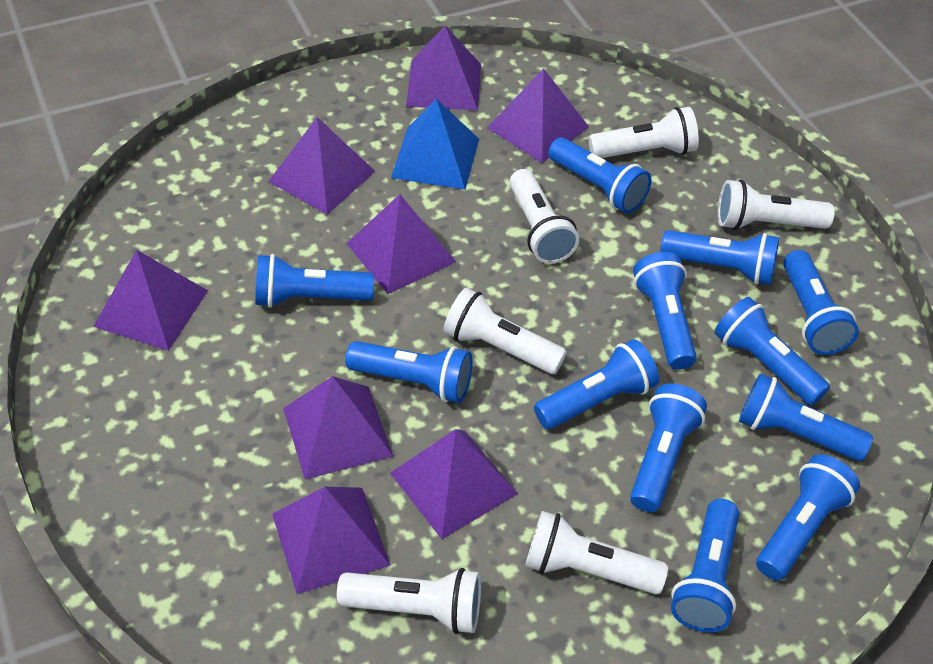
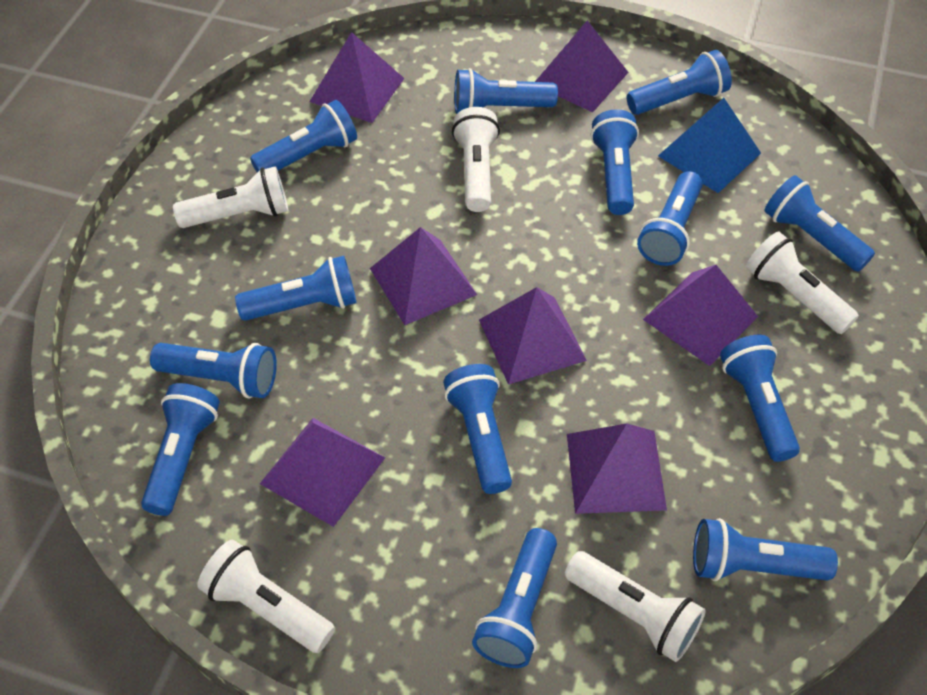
blue flashlight: [255,254,374,308] [345,341,473,403] [534,339,659,429] [548,137,652,213] [630,383,707,512] [633,252,697,370] [660,230,779,285] [671,499,739,632] [715,297,830,405] [739,373,873,461] [756,454,860,581] [783,250,859,355] = 12 -> [141,383,220,516] [150,343,277,398] [235,256,357,321] [250,100,357,172] [443,364,512,494] [454,68,558,114] [472,528,557,668] [591,109,639,215] [627,50,732,115] [637,171,703,266] [693,518,838,581] [720,335,800,462] [764,175,875,272] = 13
purple pyramid: [93,250,208,351] [268,117,375,215] [272,487,391,594] [283,376,393,480] [346,194,456,294] [390,429,518,539] [406,26,481,110] [487,68,589,163] = 8 -> [260,418,385,527] [309,32,405,123] [370,227,477,325] [479,287,587,385] [535,20,629,112] [567,424,667,514] [643,265,758,366] = 7
white flashlight: [337,568,481,634] [443,288,567,374] [509,169,579,264] [525,511,668,594] [589,107,699,158] [718,180,835,230] = 6 -> [173,166,288,228] [197,540,335,653] [452,107,500,212] [565,551,706,662] [746,231,859,334] = 5

